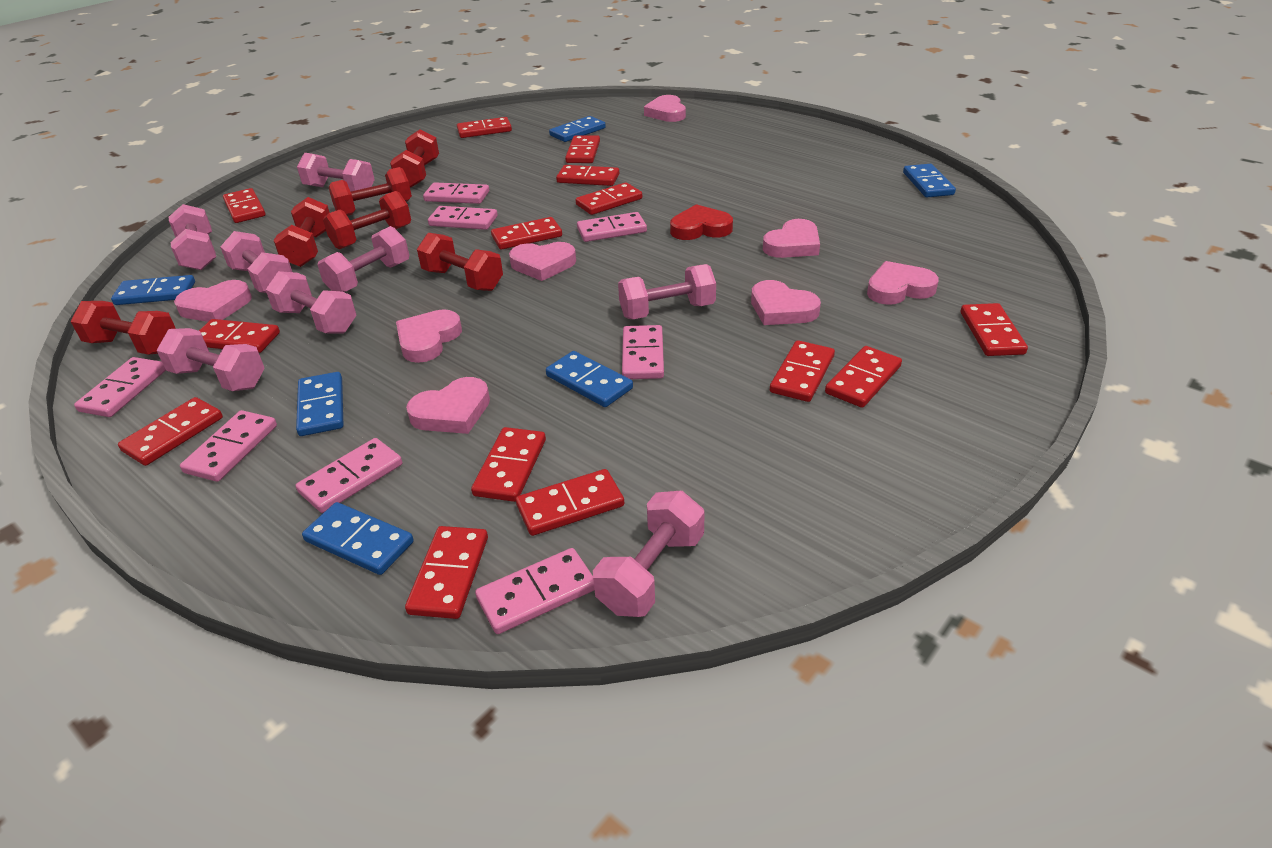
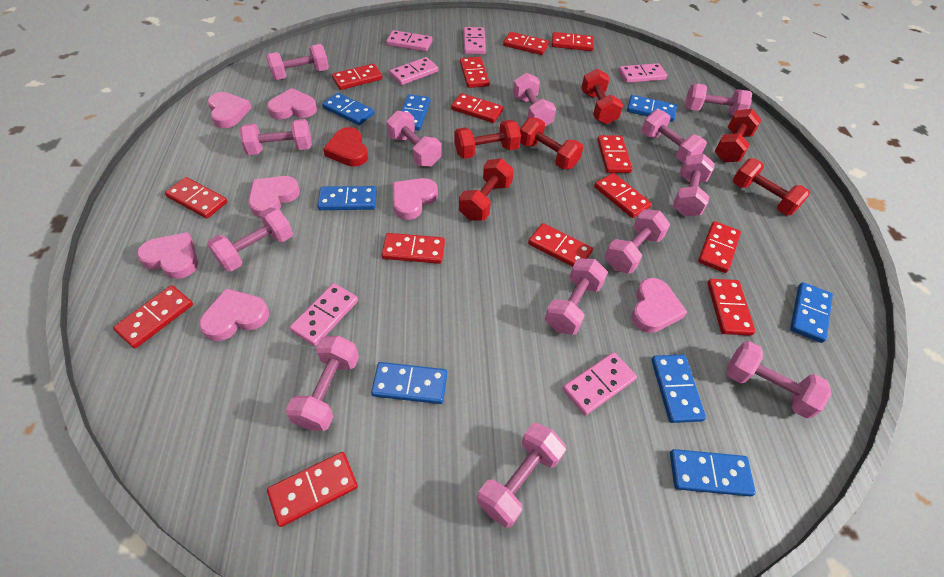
blue domino: [111,275,195,305] [296,372,343,436] [302,502,414,575] [546,351,633,407] [549,116,606,142] [903,164,956,197] = 6 -> [318,186,377,210] [322,93,374,125] [371,362,447,404] [401,94,430,130] [627,95,677,122] [651,355,706,423] [670,449,756,497] [790,282,833,343] = 8
pink domino: [74,357,166,417] [180,410,277,482] [296,438,402,513] [423,182,489,204] [428,206,498,230] [475,548,595,634] [577,212,647,242] [622,325,664,379] = 8 -> [290,283,358,346] [386,30,432,52] [389,57,438,85] [464,27,486,54] [563,352,637,415] [618,63,667,83] = 6
pink dumbbell: [157,328,265,391] [169,204,216,270] [220,231,292,293] [266,271,356,333] [297,153,375,191] [318,226,409,292] [593,491,705,617] [618,264,716,319] = 8 -> [207,207,293,272] [240,119,312,155] [266,44,329,80] [286,336,359,431] [387,111,441,167] [477,423,566,528] [513,73,556,127] [545,258,608,335] [605,209,670,274] [642,109,707,163] [673,154,715,217] [685,83,752,116] [727,341,832,419] = 13
pink heart: [174,280,252,322] [396,309,462,363] [406,377,490,434] [509,242,576,281] [644,95,686,122] [751,280,821,325] [763,219,820,258] [867,261,939,305] = 8 -> [137,232,198,279] [199,288,269,341] [208,92,252,128] [248,176,300,218] [267,88,317,119] [393,178,438,220] [631,278,687,333] = 7

